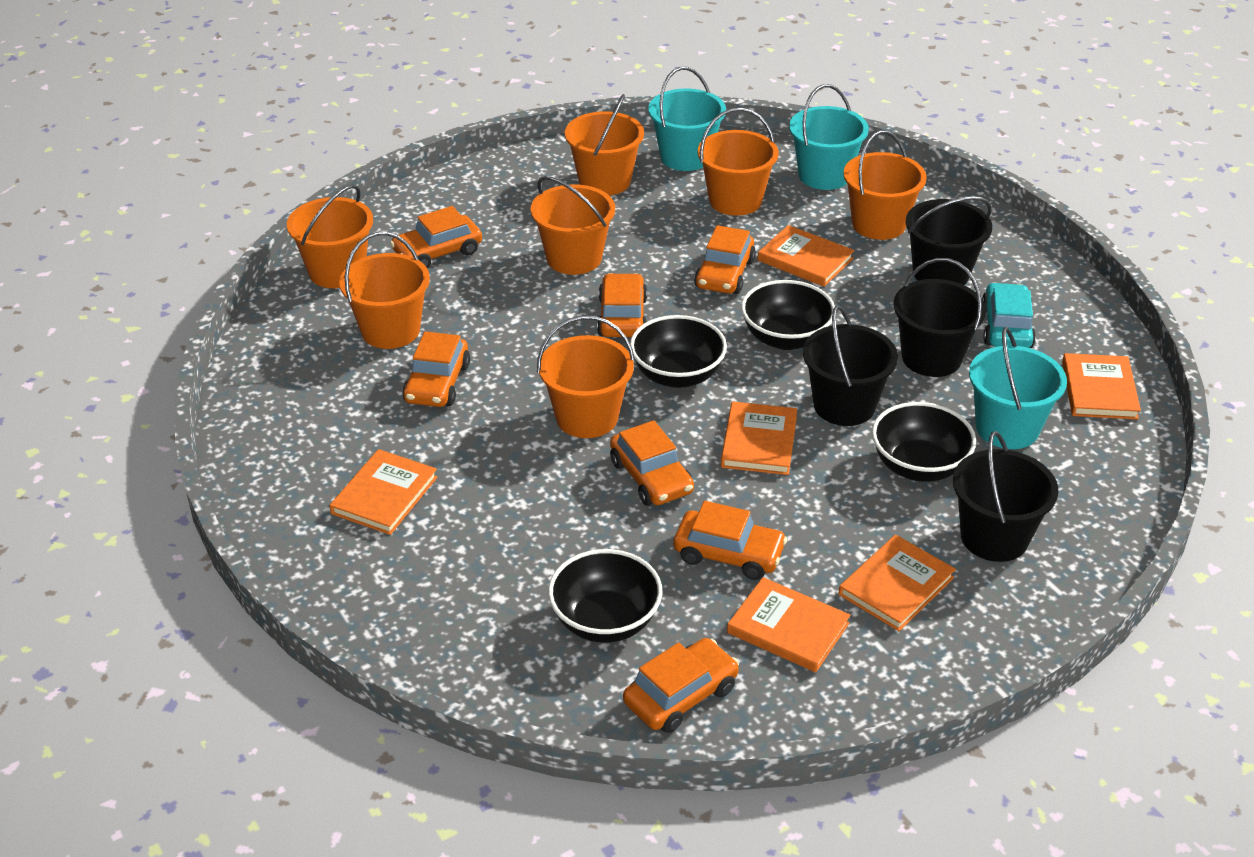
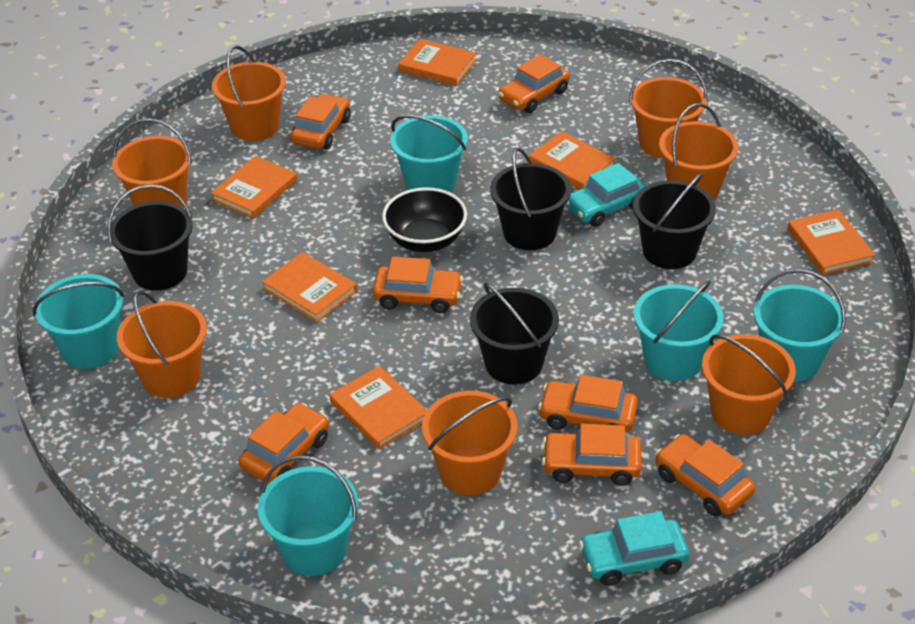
black bowl: [548,549,662,643] [630,315,727,388] [741,280,835,350] [872,402,976,482] = 4 -> [382,187,467,252] = 1
turquoise bucket: [648,67,726,171] [789,84,869,190] [969,327,1067,449] = 3 -> [33,274,125,369] [258,455,358,576] [390,115,468,192] [633,280,723,381] [754,269,846,382] = 5
turquoise car: [982,282,1036,348] = 1 -> [565,163,646,227] [579,511,689,586] = 2

